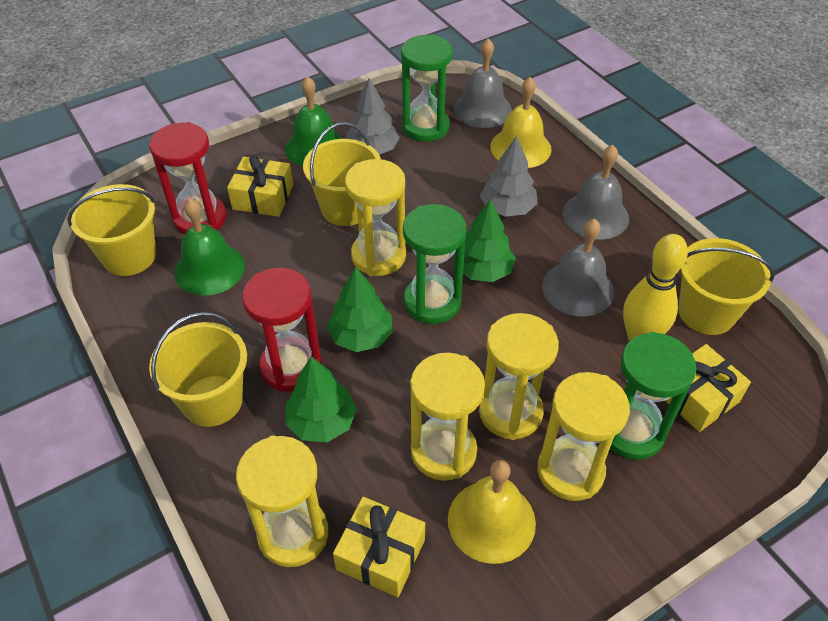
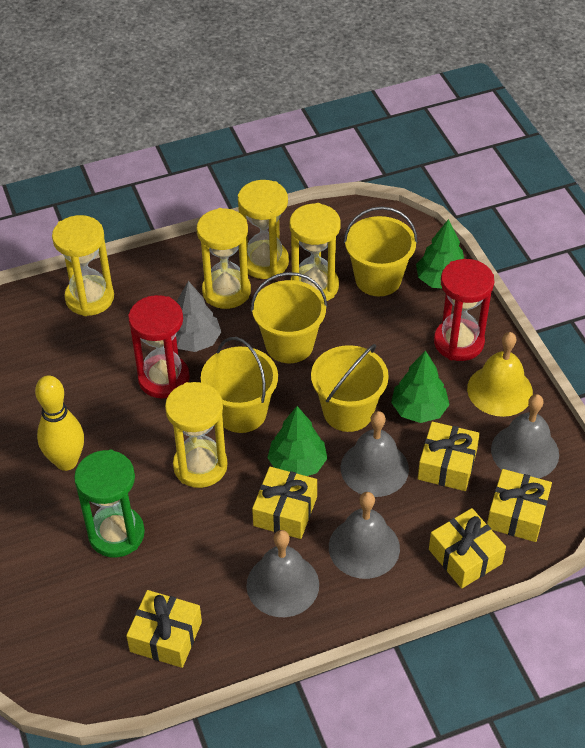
green bell: [174,198,245,296] [285,76,344,166] = 2 -> none = 0
green hourglass: [401,34,453,142] [403,204,466,324] [610,332,696,460] = 3 -> [74,450,145,558] = 1
grey bell: [454,39,512,128] [542,219,614,316] [563,145,629,239] = 3 -> [246,530,319,617] [329,492,400,579] [341,411,409,497] [491,394,559,478] = 4
grey tree: [346,78,400,155] [480,136,538,217] = 2 -> [176,281,221,352] = 1
yellow bell: [448,460,536,564] [490,77,552,168] = 2 -> [467,332,533,417] = 1
yellow gift: [227,155,293,217] [333,497,425,597] [665,344,751,432] = 3 -> [126,590,202,668] [252,467,317,539] [418,422,480,491] [429,508,506,588] [487,469,552,542] = 5

